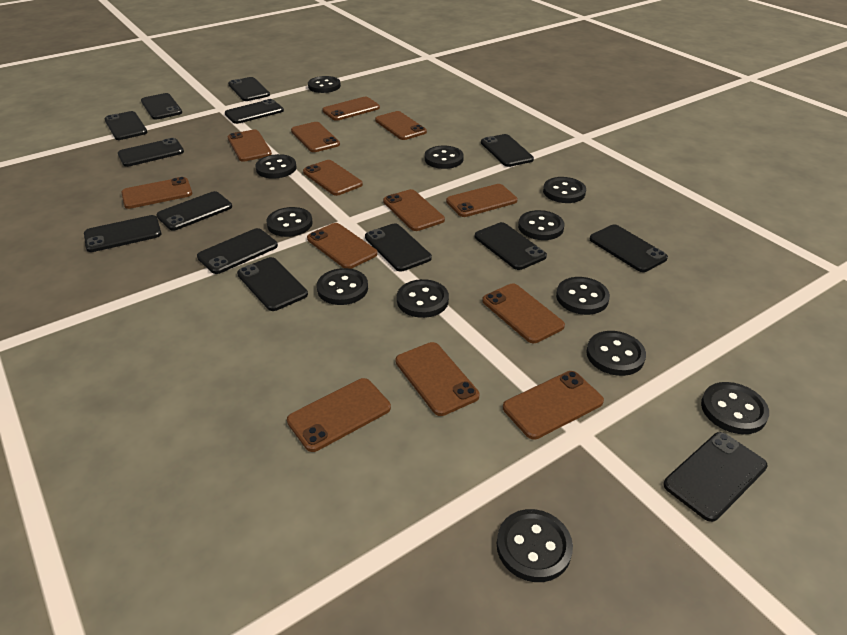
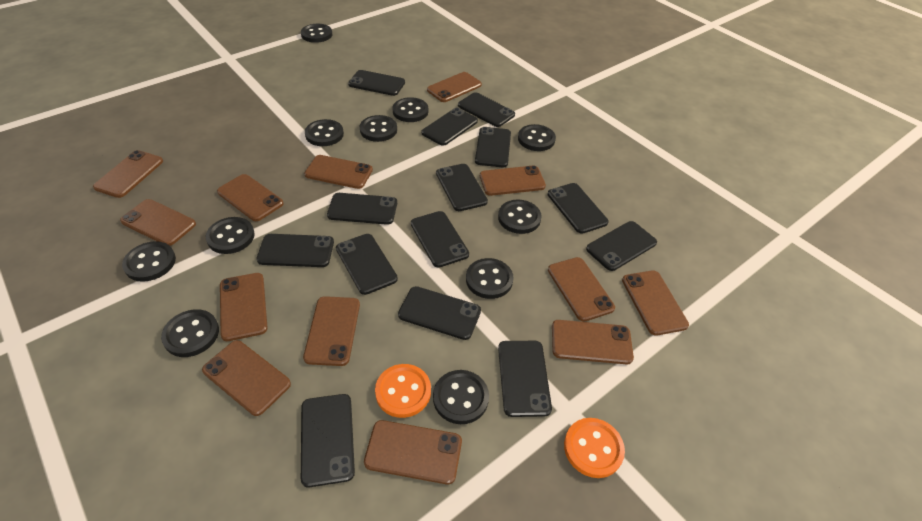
black button: [255,154,296,179] [266,207,313,237] [308,76,341,93] [317,268,368,305] [397,279,449,318] [425,146,464,169] [497,509,573,582] [518,210,564,240] [543,177,586,203] [556,277,610,315] [586,331,646,376] [701,382,769,434] = 12 -> [122,241,176,282] [161,309,219,357] [205,217,255,254] [301,24,332,43] [305,119,344,146] [360,115,397,142] [393,97,428,122] [433,370,489,424] [466,258,514,299] [498,200,542,234] [518,124,556,151] = 11
orange button: none = 0 -> [375,364,431,418] [564,418,625,478] = 2

